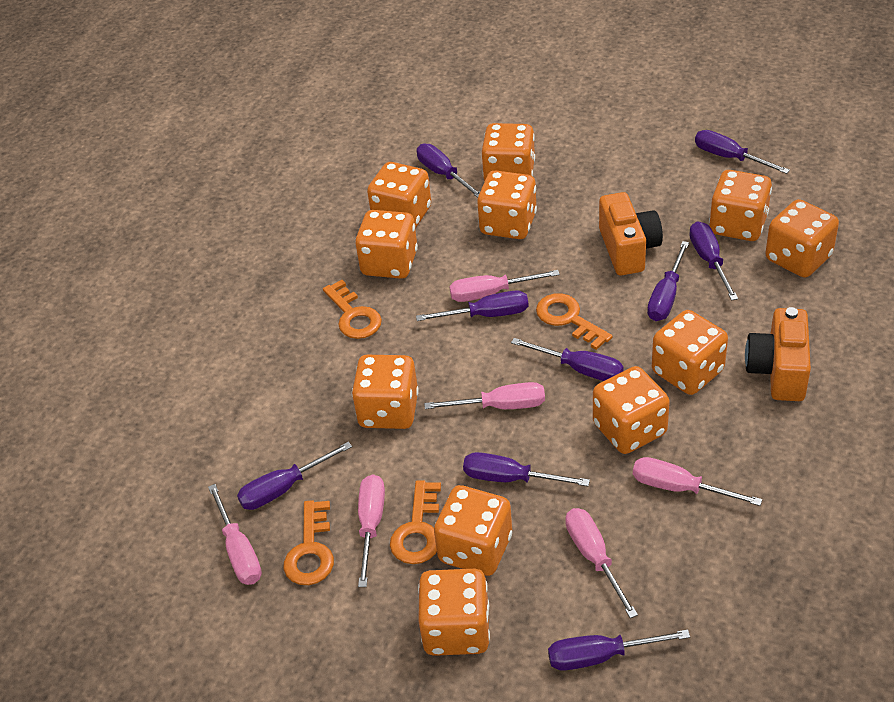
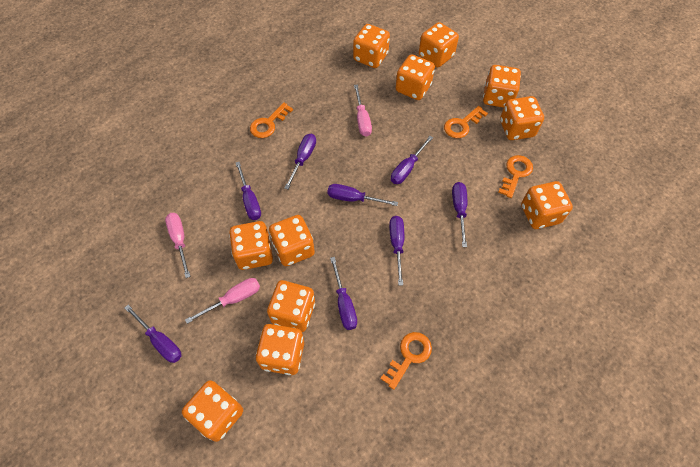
orange camera: [599,192,663,275] [745,307,811,401] = 2 -> none = 0
pink screwdriver: [208,484,262,585] [358,474,385,587] [424,382,545,409] [449,270,560,302] [565,508,638,618] [633,457,762,506] = 6 -> [165,213,191,278] [185,278,260,324] [354,85,372,136] = 3
purple screwdriver: [237,442,352,510] [416,290,529,321] [417,143,480,198] [463,452,590,486] [511,338,624,381] [548,629,690,671] [647,241,689,321] [689,221,738,301] [695,130,790,174] = 9 -> [125,305,181,363] [236,162,261,220] [284,134,316,189] [327,184,398,206] [330,257,357,330] [389,216,404,286] [391,136,433,184] [452,182,467,247] = 8

